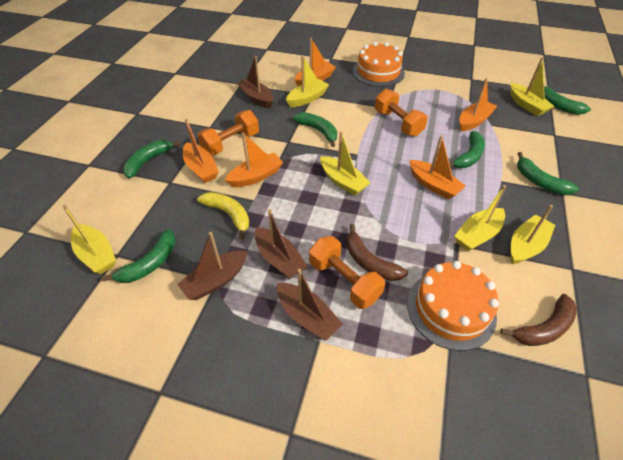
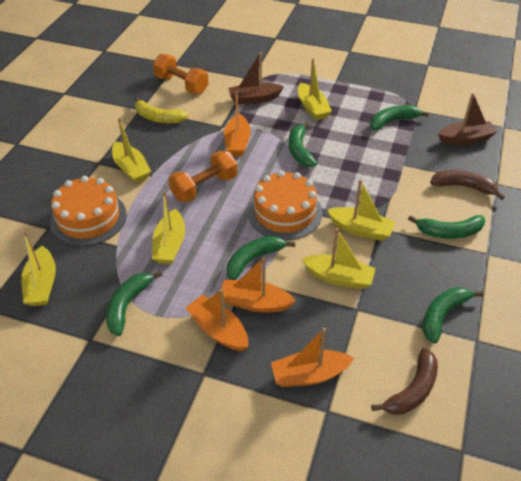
brown boat: [177,232,248,300] [237,56,273,108] [255,209,308,279] [277,269,343,341] = 4 -> [228,52,284,104] [438,93,498,145] = 2
orange boat: [183,118,219,183] [225,132,283,187] [294,37,336,86] [409,135,466,199] [459,78,497,131] = 5 -> [185,289,248,351] [221,257,296,313] [224,91,251,157] [271,328,354,387] = 4
orange dumbbell: [197,110,259,155] [309,236,385,309] [375,89,428,137] = 3 -> [153,54,209,94] [169,151,237,202] = 2

